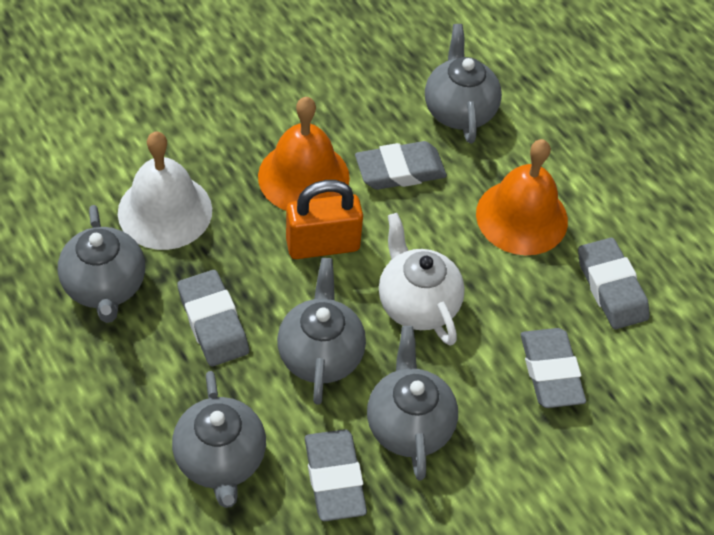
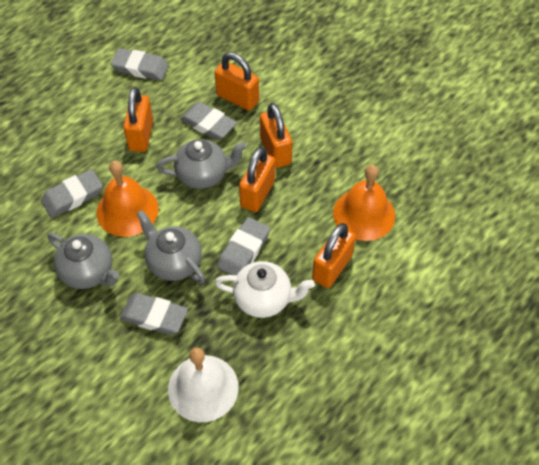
grey teapot: [58,205,145,323] [172,371,266,508] [277,258,366,405] [367,326,458,481] [425,24,502,143] = 5 -> [48,233,119,289] [136,210,205,283] [157,139,247,189] = 3
orange padlock: [286,180,363,259] = 1 -> [123,87,153,152] [215,52,259,111] [239,147,275,212] [260,103,292,168] [312,223,356,288] = 5

